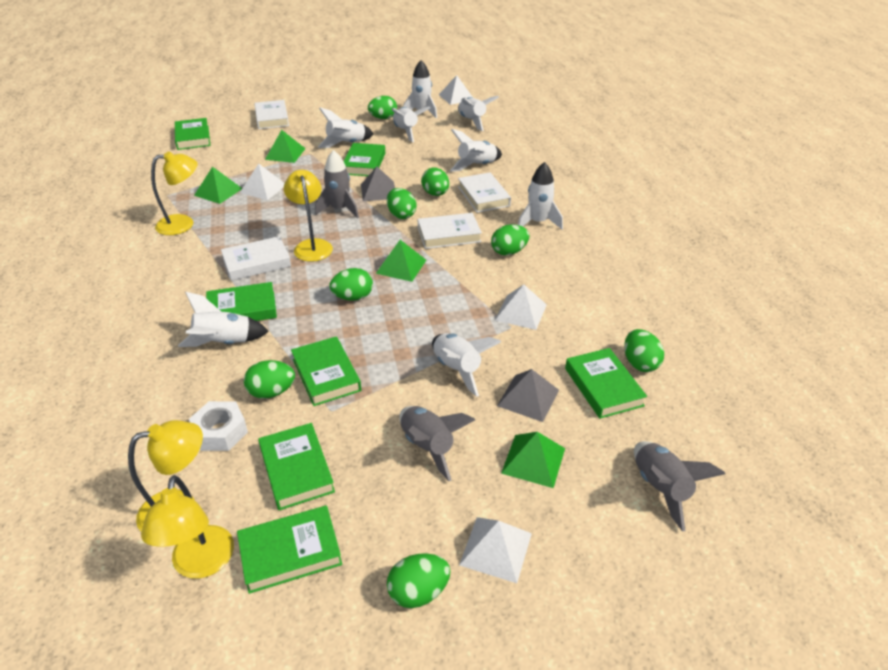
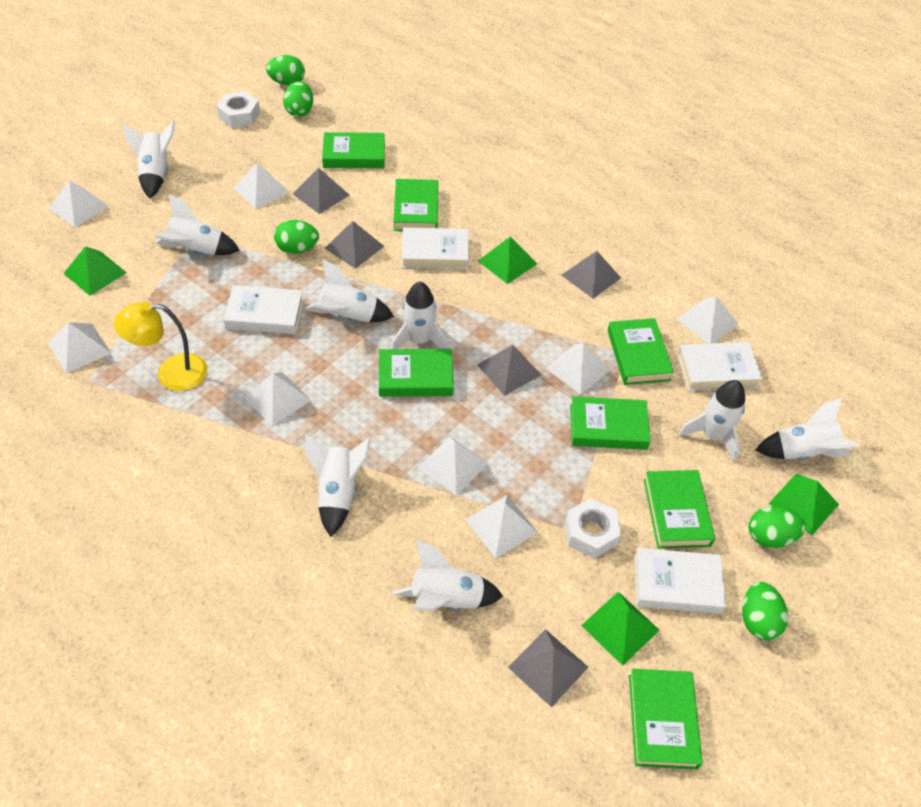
green egg: [244,360,295,399] [330,268,373,301] [368,96,397,119] [387,188,416,219] [387,553,450,608] [421,167,449,196] [491,224,529,256] [624,329,664,372] = 8 -> [266,55,305,85] [274,220,319,254] [283,81,313,117] [742,582,788,640] [749,506,806,548] = 5
grey pyramid: [361,166,395,201] [497,369,559,422] = 2 -> [293,168,349,214] [325,221,384,269] [477,345,541,396] [508,629,588,707] [562,251,621,299] = 5
grey rocket: [315,150,359,219] [400,406,475,481] [634,441,725,532] = 3 -> none = 0
white nut: [189,401,248,451] = 1 -> [217,91,260,128] [565,498,621,558] = 2
white pyramid: [240,164,285,200] [439,75,473,105] [459,517,532,583] [495,284,547,330] = 4 -> [48,322,111,374] [49,180,109,227] [233,163,290,209] [244,372,311,426] [418,436,488,496] [465,495,538,558] [546,344,611,395] [677,296,738,344] = 8
yellow lamp: [128,420,203,532] [141,475,234,579] [151,151,198,235] [284,170,333,262] = 4 -> [114,302,208,391] = 1

